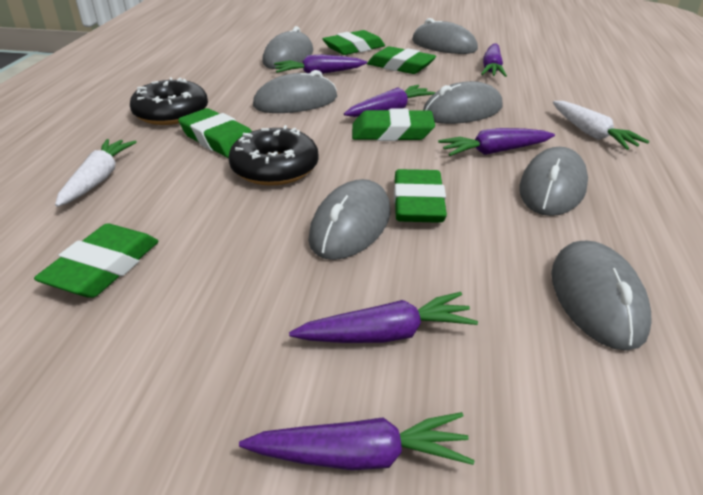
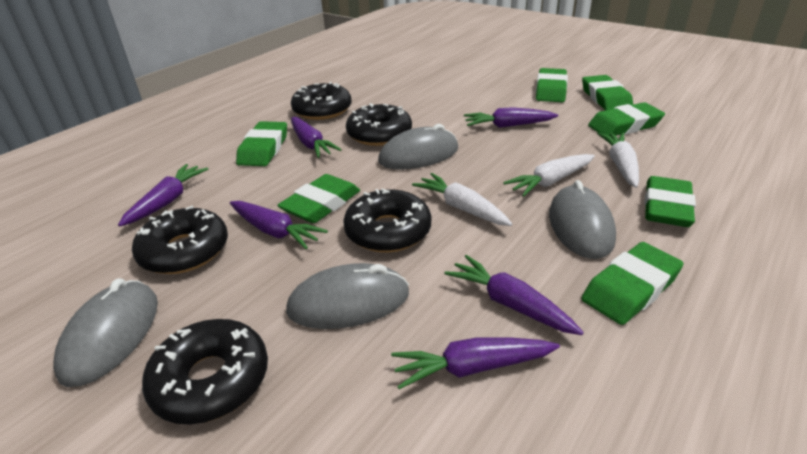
black donut: [130,77,208,125] [228,125,319,186] = 2 -> [132,206,228,274] [142,319,268,425] [291,82,352,120] [343,189,431,253] [346,103,412,146] = 5
green eraser: [34,224,159,298] [178,108,252,158] [322,30,385,55] [352,109,435,141] [367,46,436,74] [394,169,447,223] = 6 -> [236,121,287,166] [277,174,360,223] [536,68,568,102] [581,242,683,325] [582,75,633,110] [588,102,665,137] [644,176,696,227] = 7
grey mouse: [253,70,337,113] [262,26,313,69] [308,179,390,260] [412,18,478,54] [423,81,503,124] [519,147,588,216] [551,241,652,350] = 7 -> [53,278,158,387] [286,263,409,329] [378,124,458,170] [549,180,616,259] = 4
white carrot: [55,139,137,207] [553,101,649,150] = 2 -> [412,173,512,226] [503,154,595,197] [597,132,639,188] = 3

